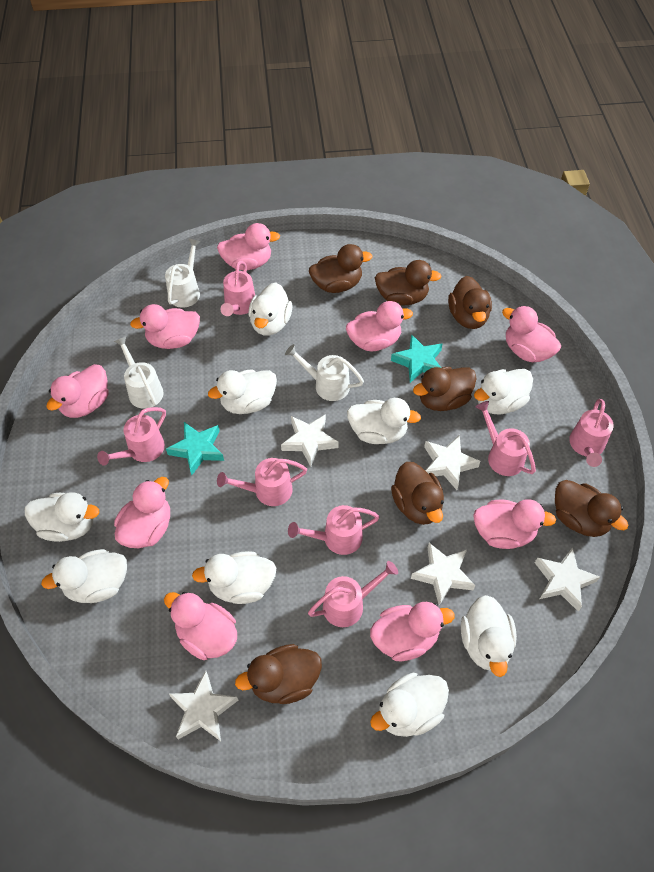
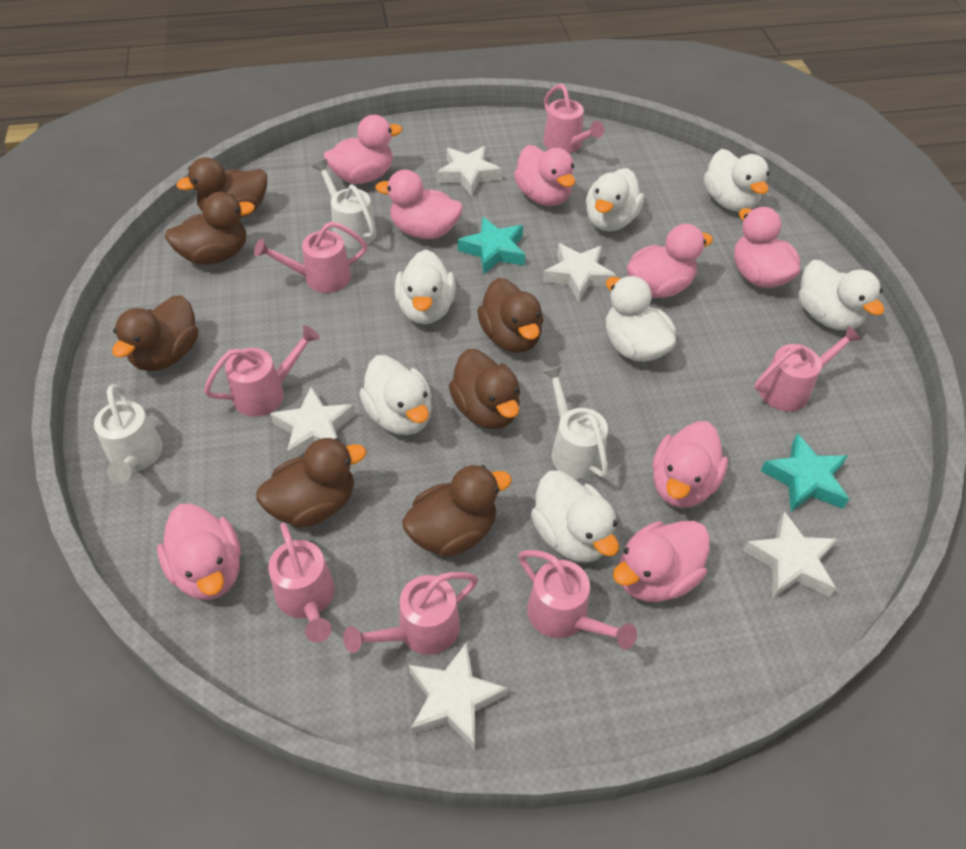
pink duck: [46,364,109,418] [114,477,170,548] [130,304,200,349] [164,592,237,660] [217,223,280,270] [346,301,413,351] [370,602,455,661] [473,499,556,549] [502,306,561,362] = 9 -> [157,503,241,600] [324,115,402,184] [375,170,463,239] [514,145,575,206] [613,521,710,602] [627,224,713,298] [652,421,728,508] [734,207,800,288] = 8
white duck: [25,492,99,542] [41,549,127,603] [192,551,276,604] [208,370,277,414] [249,283,292,335] [347,398,421,444] [370,673,449,737] [461,595,517,677] [474,369,533,414] = 9 -> [359,355,432,435] [395,250,456,324] [531,470,619,563] [586,168,644,231] [606,276,676,362] [704,149,770,212] [799,260,884,330] = 7

